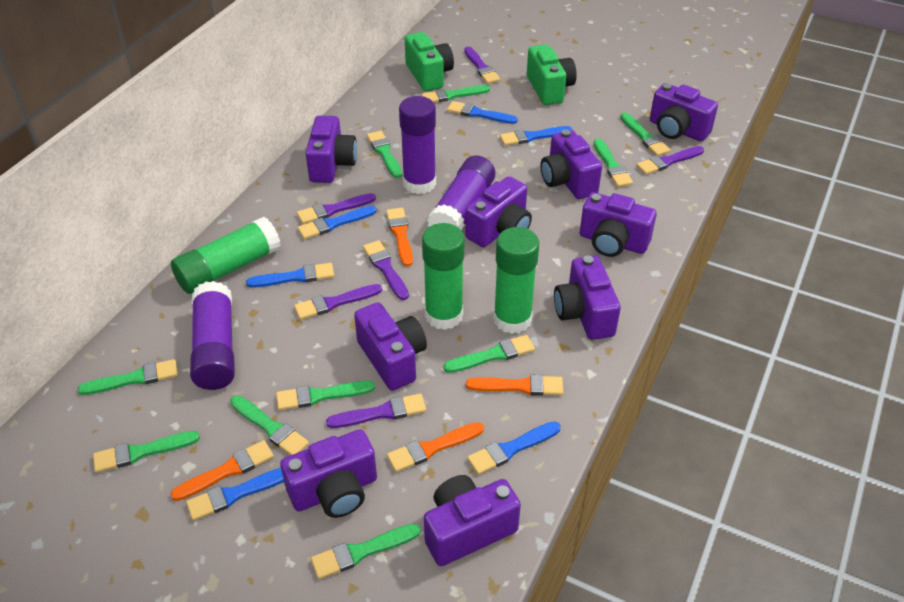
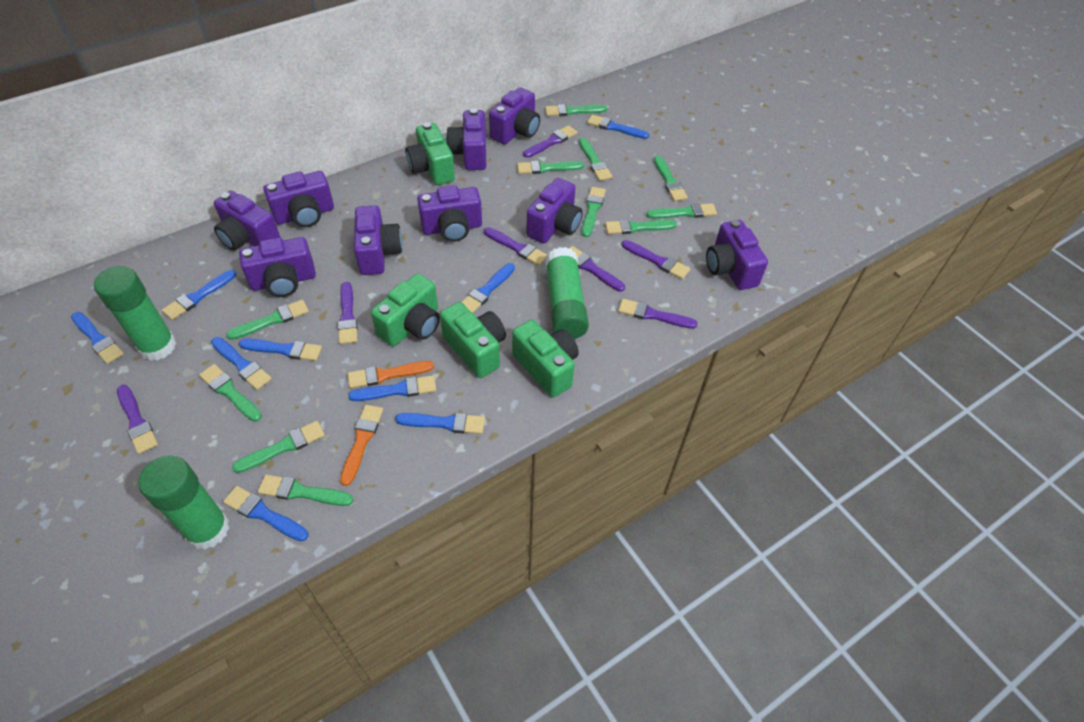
blue brush: [186,468,284,521] [246,263,334,288] [298,206,377,239] [447,101,518,124] [467,421,561,475] [500,126,572,146] = 6 -> [71,312,124,364] [162,270,236,320] [211,337,272,390] [223,486,308,541] [238,339,322,361] [348,375,436,401] [395,413,485,434] [462,263,515,313] [587,115,649,139] = 9
green brush: [78,359,178,395] [93,431,200,473] [230,395,309,455] [276,381,375,410] [311,524,421,579] [367,131,402,178] [421,85,490,102] [443,335,535,373] [594,138,633,187] [620,113,670,156] = 10 -> [199,364,262,422] [226,299,309,340] [232,421,325,473] [258,474,353,506] [517,161,584,174] [545,104,607,116] [579,138,612,181] [582,187,606,237] [605,219,677,234] [646,203,717,219] [654,156,688,201] = 11
green camera: [405,32,454,91] [527,44,577,105] = 2 -> [371,273,440,346] [405,122,455,185] [440,302,506,378] [512,320,579,397] = 4
orange brush: [170,440,274,501] [386,208,413,266] [387,422,484,472] [466,374,563,396] = 4 -> [340,405,383,486] [348,361,434,389] = 2
purple brush: [294,284,382,320] [297,193,376,224] [326,394,426,428] [363,240,409,300] [464,47,500,84] [636,146,704,175] = 6 -> [117,385,158,454] [338,282,358,344] [484,227,547,266] [523,125,577,158] [568,246,625,292] [618,299,698,329] [622,240,690,279] = 7
purple glue stick: [190,281,235,390] [399,96,436,194] [427,155,495,231] = 3 -> none = 0

